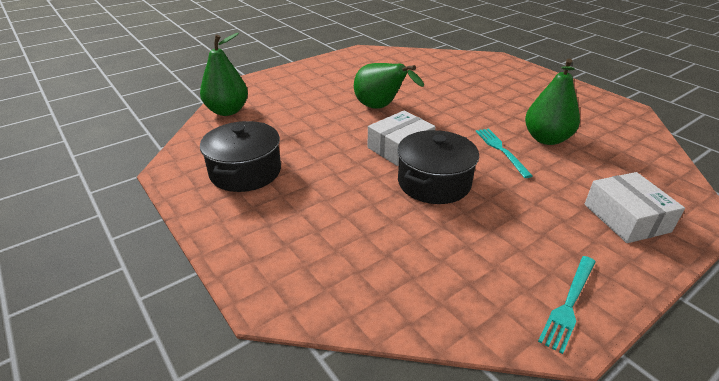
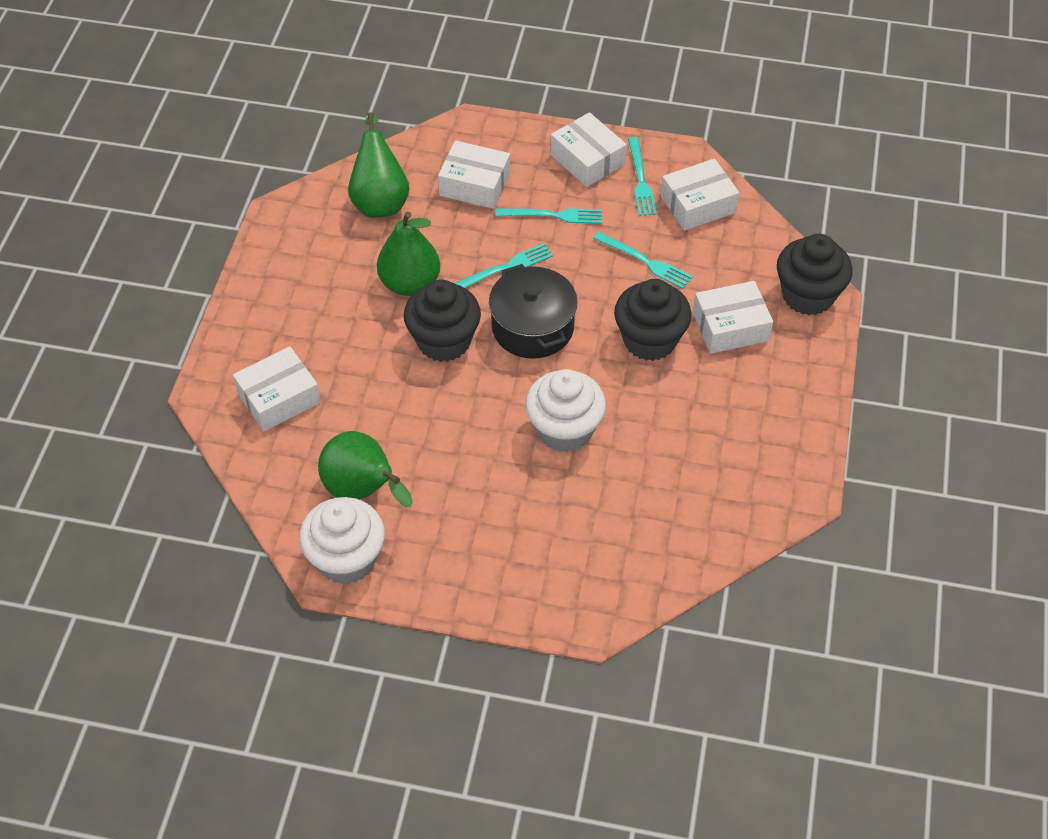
black cupcake: none = 0 -> [404,280,481,362] [614,279,692,361] [777,234,853,315] = 3
black pot: [200,121,281,192] [397,130,479,204] = 2 -> [489,264,578,359] = 1
turquoise fork: [476,129,533,178] [538,256,596,354] = 2 -> [455,243,553,288] [495,208,602,224] [593,232,693,289] [628,137,657,216] = 4
white box: [368,111,436,166] [584,172,685,243] = 2 -> [233,346,321,431] [438,140,510,209] [551,112,627,187] [661,159,739,231] [693,281,773,354] = 5
white cupcake: none = 0 -> [299,497,385,584] [525,369,606,453] = 2

